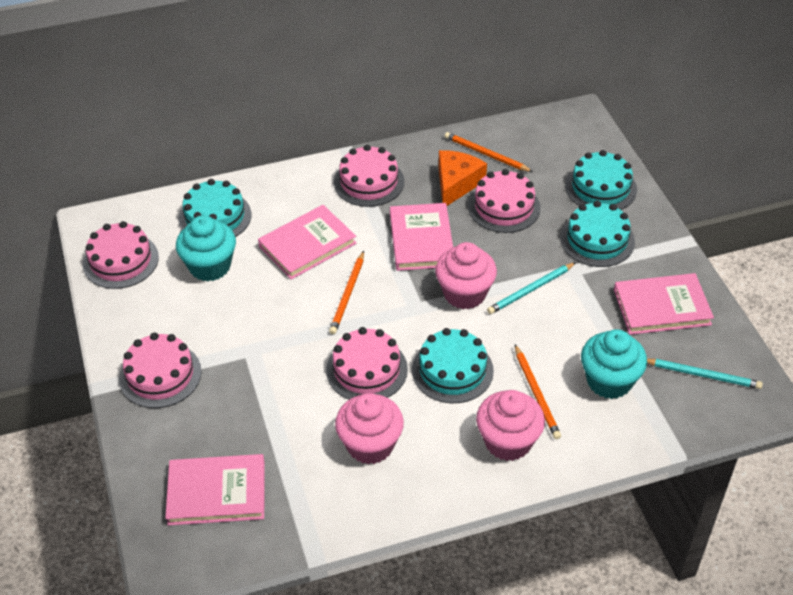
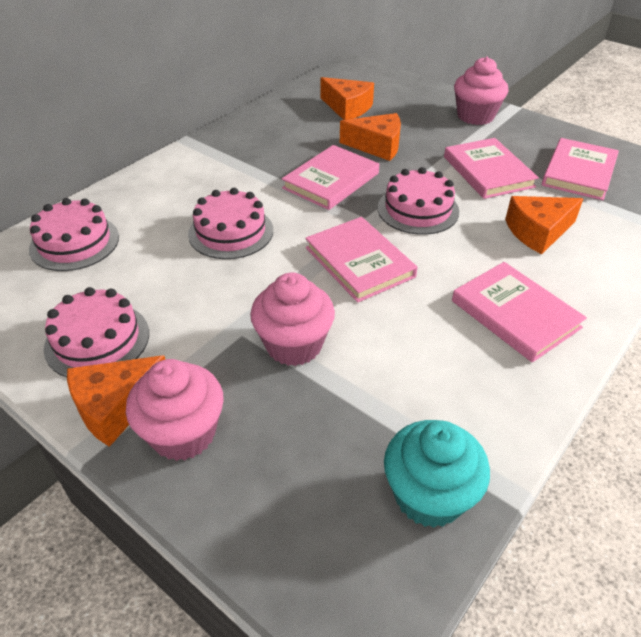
orange cheese: [438,150,487,206] = 1 -> [67,355,165,447] [321,77,374,120] [340,113,401,161] [505,196,583,254] = 4
orange pencil: [329,251,364,334] [445,132,533,172] [515,345,561,439] = 3 -> none = 0
pink book: [165,454,265,525] [258,205,357,280] [390,203,453,271] [614,273,714,335] = 4 -> [282,145,379,210] [305,217,417,303] [444,138,539,199] [452,262,587,362] [542,138,619,200] = 5
pink cake: [83,221,159,289] [119,333,202,408] [326,327,408,400] [334,145,404,207] [468,169,541,233] = 5 -> [29,198,119,271] [44,287,149,377] [188,188,273,259] [377,167,459,235] = 4
turquoise cake: [178,179,251,237] [412,328,494,403] [560,201,635,267] [565,150,637,210] = 4 -> none = 0
turquoise cupcake: [176,215,236,281] [581,329,647,399] = 2 -> [384,420,490,528] = 1
turquoise pencil: [487,262,576,314] [647,359,763,389] = 2 -> none = 0

